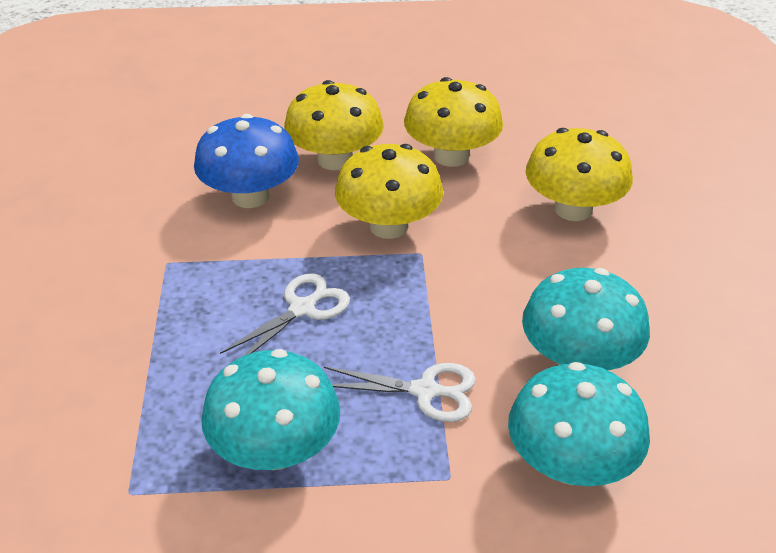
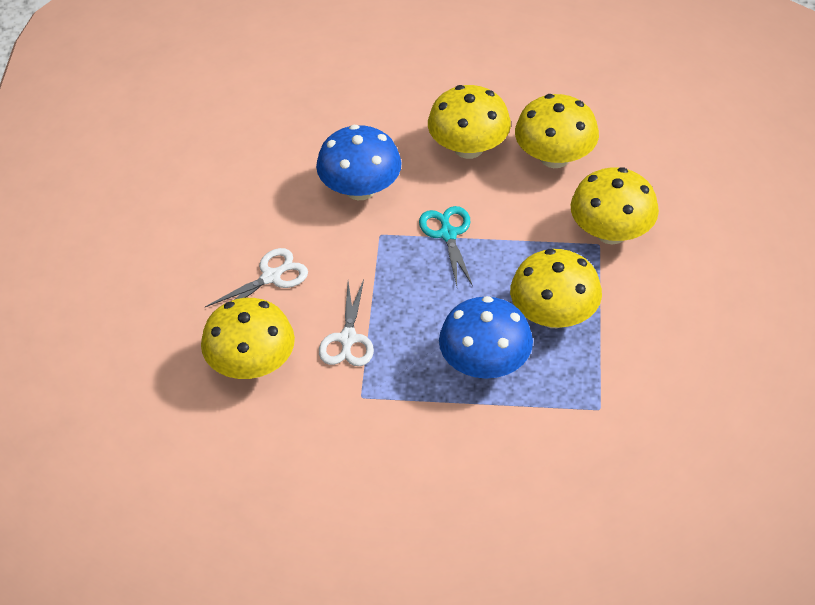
blue mushroom: [194,114,299,208] = 1 -> [316,125,402,200] [439,296,533,379] = 2
turquoise mushroom: [201,349,340,470] [508,362,650,486] [522,268,650,370] = 3 -> none = 0
turquoise scissors: none = 0 -> [419,206,473,286] = 1
yellow mushroom: [284,80,384,170] [335,144,443,239] [404,77,503,167] [526,128,633,221] = 4 -> [201,298,295,379] [428,85,511,159] [510,249,602,328] [515,94,599,168] [571,167,659,244] = 5

